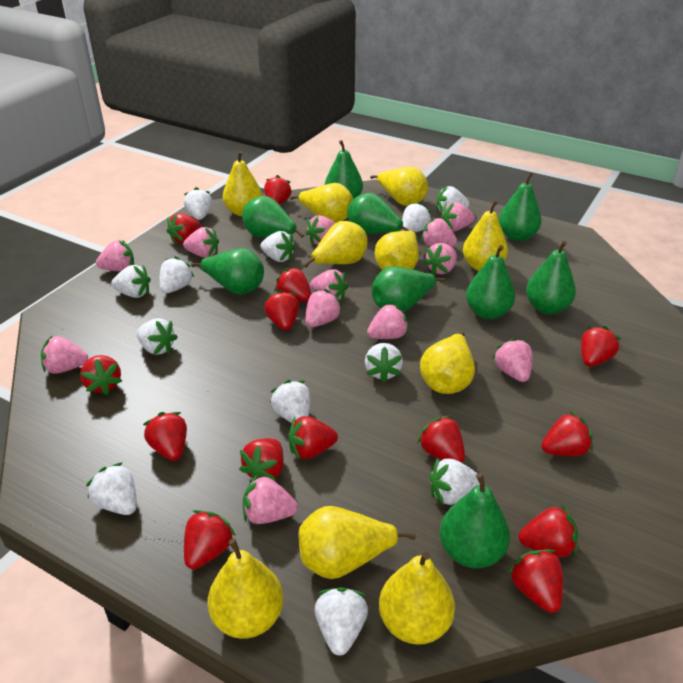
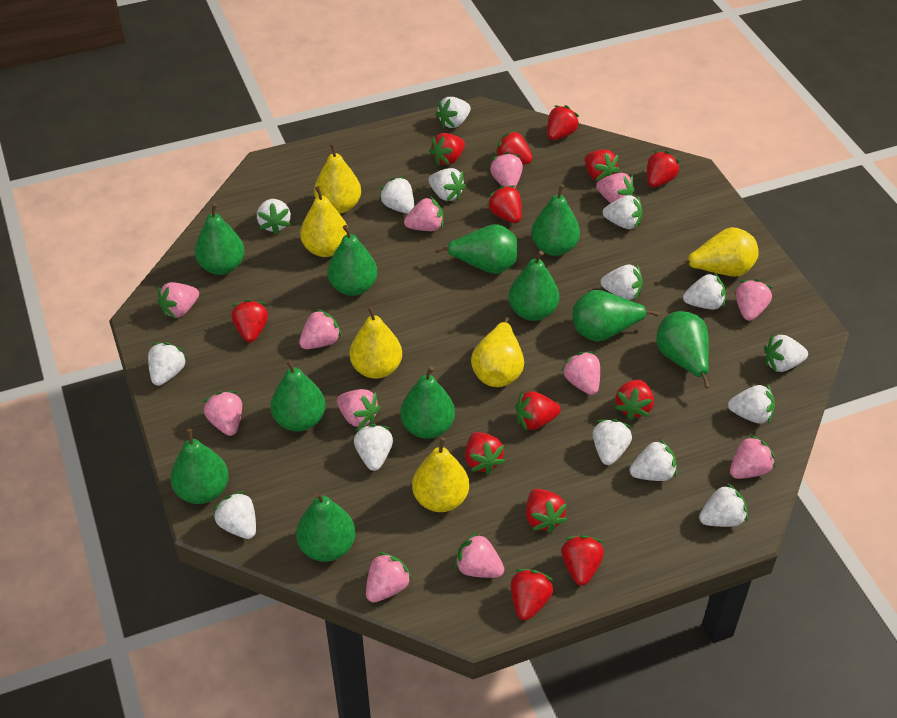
green pear: [191,248,264,295] [242,196,304,238] [325,140,363,199] [347,193,410,234] [372,266,445,313] [440,473,510,568] [466,245,515,319] [499,172,542,241] [526,241,576,314] = 9 -> [170,429,229,504] [195,203,245,275] [271,359,326,431] [296,492,356,562] [328,225,377,296] [400,366,455,439] [434,224,517,274] [509,251,559,321] [531,185,580,256] [573,290,659,341] [656,311,710,388] = 11
red strawberry: [80,355,122,395] [143,412,187,461] [167,213,201,243] [184,510,236,569] [239,438,284,481] [264,175,292,205] [264,290,299,330] [274,267,311,302] [288,416,338,460] [417,415,465,463] [508,549,563,613] [519,505,578,557] [541,412,593,456] [581,326,621,367] = 14 -> [231,299,268,342] [429,133,465,165] [465,432,505,474] [487,186,522,223] [495,130,533,164] [511,569,553,620] [516,391,561,431] [526,489,567,533] [547,105,580,140] [561,535,604,586] [585,149,619,181] [615,380,654,420] [647,151,680,187] = 13
white strawberry: [86,462,137,515] [111,265,151,298] [137,318,178,355] [159,256,194,293] [184,187,212,220] [260,231,296,262] [270,380,310,423] [315,587,368,655] [365,343,403,383] [402,202,431,232] [429,458,480,506] [437,186,469,213] = 12 -> [148,342,188,386] [213,491,256,539] [257,199,291,235] [354,424,393,471] [379,177,414,214] [429,168,466,201] [436,97,471,128] [593,419,632,465] [601,265,643,300] [603,195,642,229] [630,439,677,481] [683,273,726,309] [699,483,748,527] [728,384,775,424] [764,334,808,372] = 15
yellow pear: [208,538,284,639] [223,151,262,216] [290,183,353,223] [298,506,416,579] [304,221,368,268] [370,167,428,206] [375,231,419,270] [379,552,455,645] [420,332,475,394] [463,200,508,271] = 10 -> [300,186,348,257] [314,143,361,214] [349,306,402,379] [412,437,469,512] [471,317,524,387] [675,227,759,277] = 6

